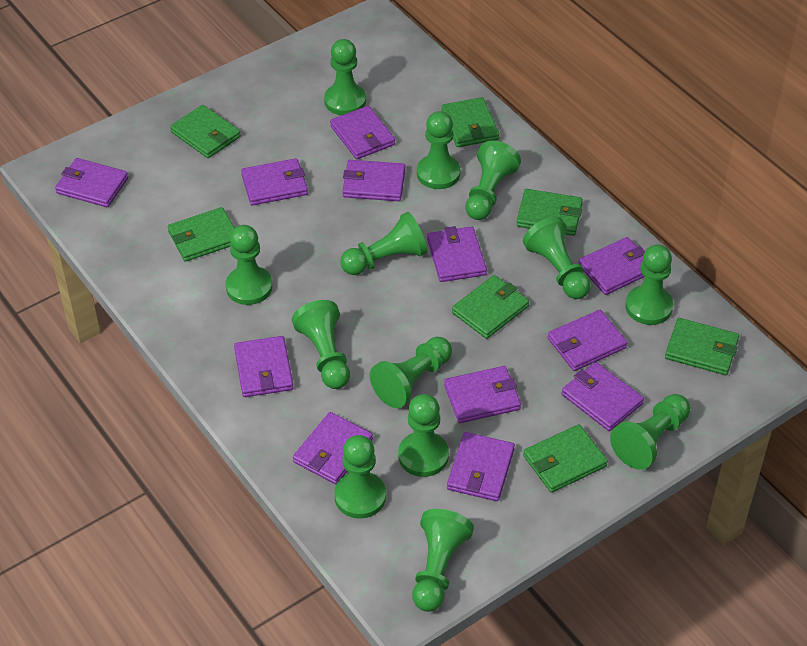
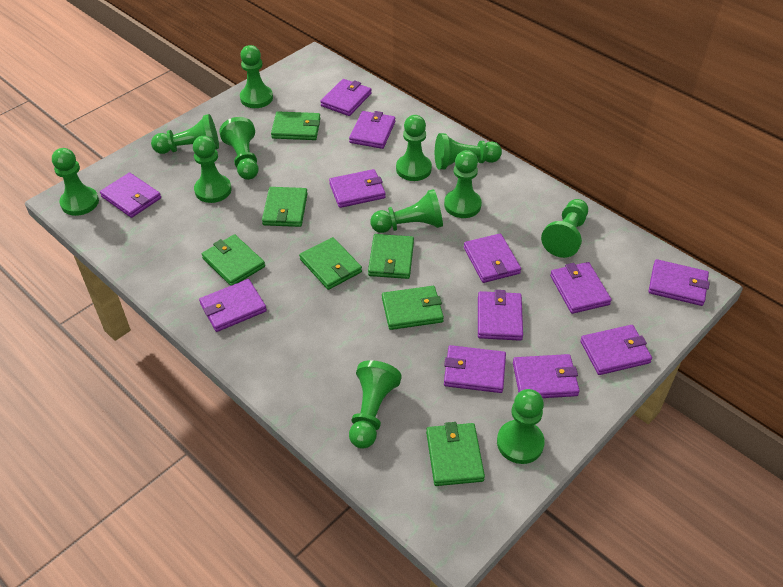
green pawn: [225,225,273,305] [292,300,350,389] [324,39,366,115] [334,435,386,519] [340,212,427,275] [370,337,452,408] [398,394,449,477] [412,509,474,612] [417,111,461,189] [465,141,521,220] [523,217,591,299] [610,394,690,470] [625,244,673,325] = 13 -> [52,148,99,216] [151,114,219,154] [193,136,232,203] [219,117,259,180] [240,45,273,108] [349,360,402,449] [370,189,443,233] [396,115,432,181] [435,133,502,170] [444,150,482,218] [497,389,545,464] [541,199,588,258] = 12

